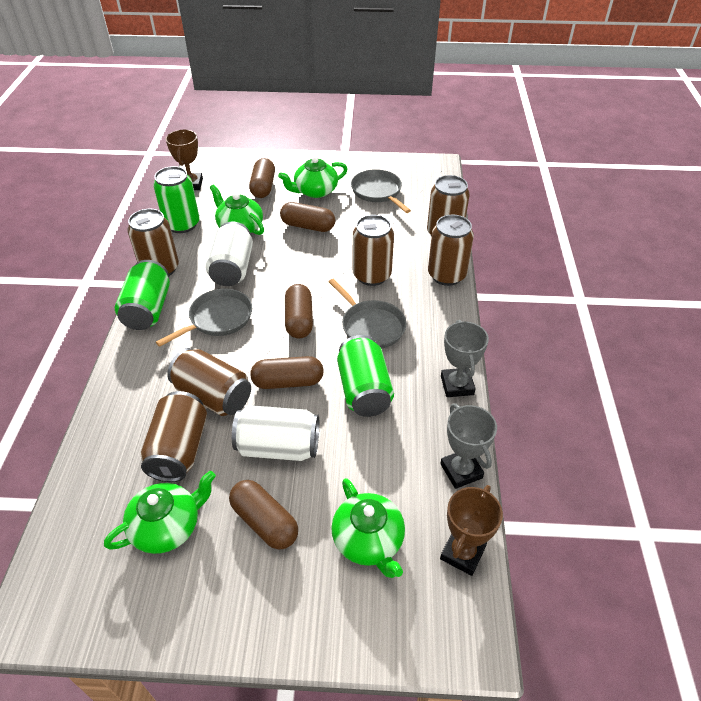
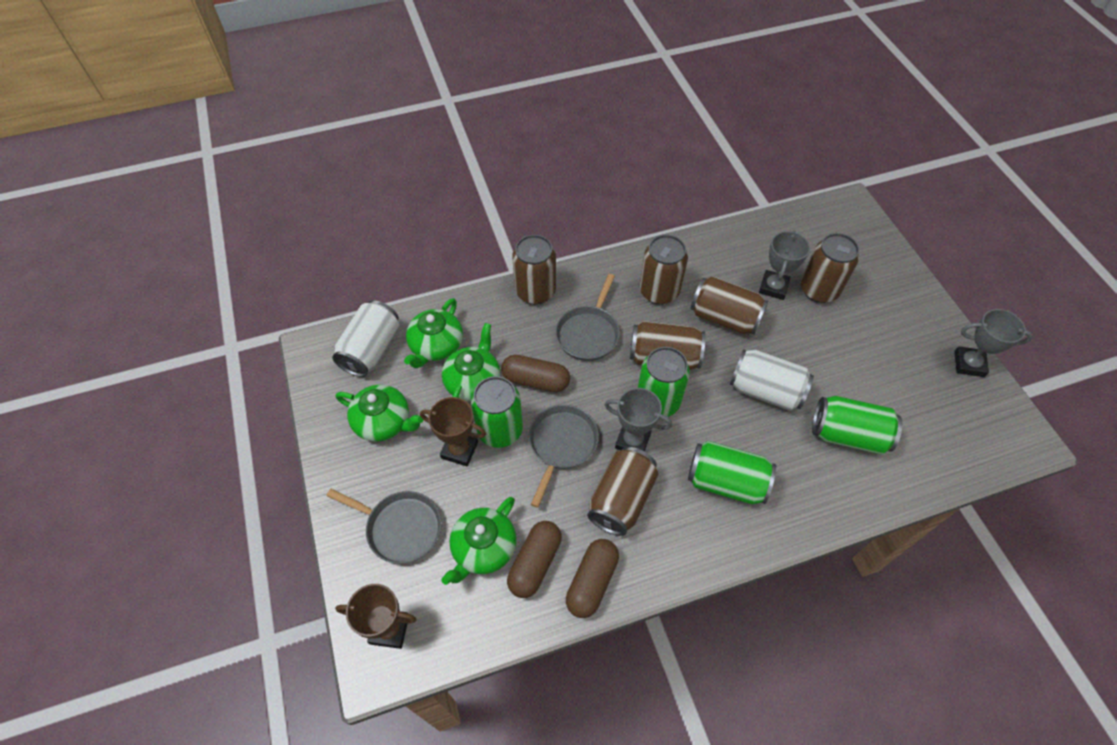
brown capsule: [229,480,298,550] [249,158,275,198] [250,356,324,389] [280,202,335,232] [285,284,313,339] = 5 -> [501,354,570,392] [507,521,562,598] [566,539,619,618] = 3
green can: [115,260,170,330] [153,166,199,233] [337,335,394,417] = 3 -> [471,376,523,448] [638,347,690,417] [688,441,776,504] [812,396,902,455] = 4
grey trophy: [440,404,497,489] [441,320,489,397] = 2 -> [604,388,672,452] [759,230,810,300] [954,309,1033,377] = 3

